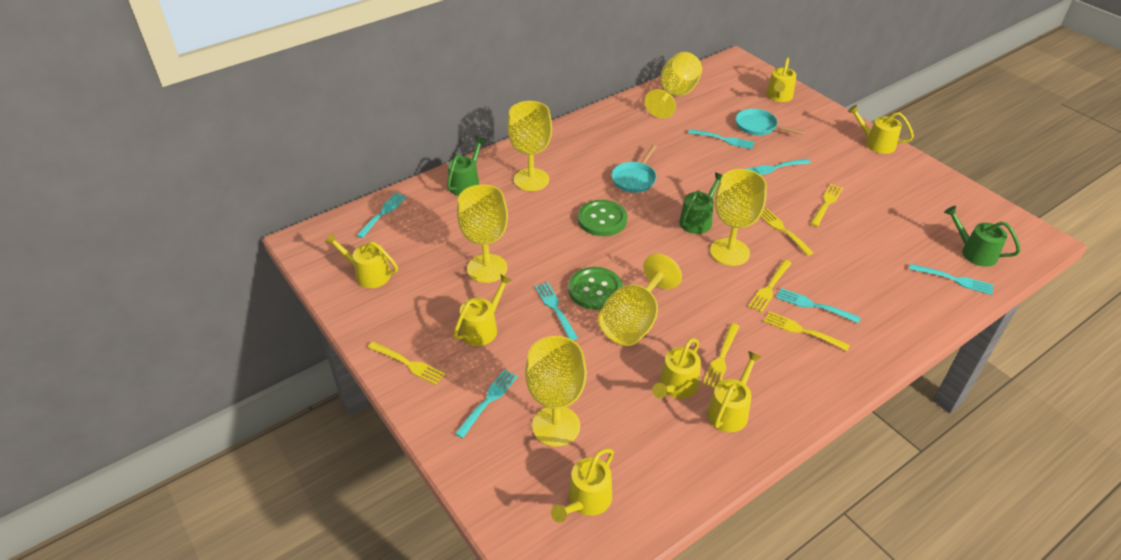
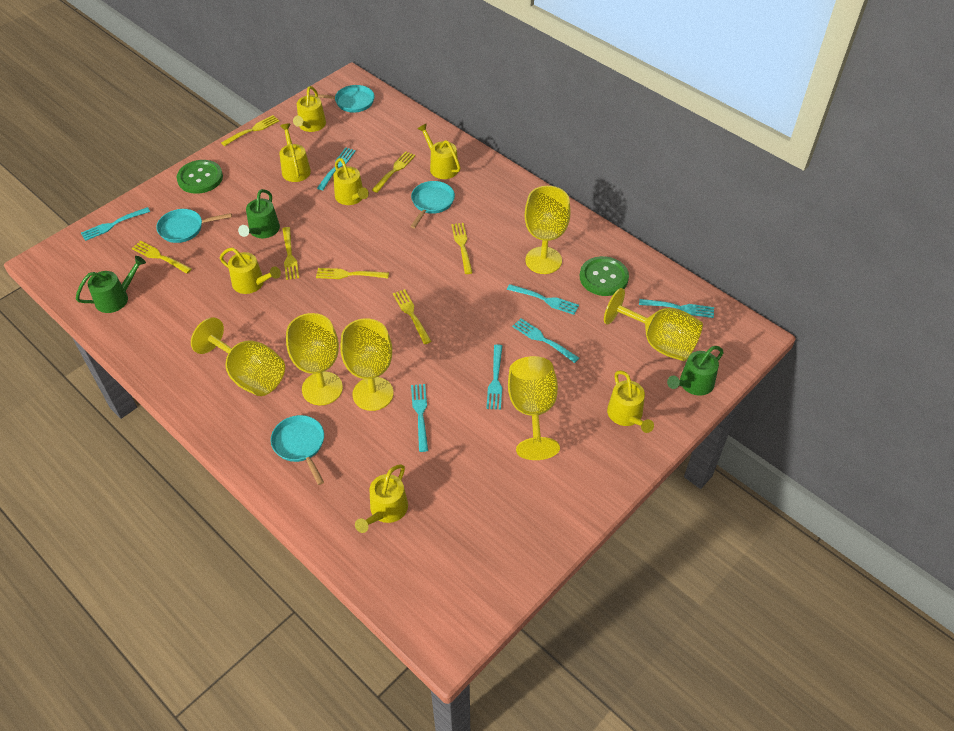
turquoise pan: [612,145,657,193] [736,109,804,135] = 2 -> [156,209,232,243] [271,415,324,485] [310,85,375,113] [410,181,455,229] = 4
yellow fork: [368,341,445,385] [703,323,740,388] [748,260,792,313] [760,209,814,256] [764,311,850,351] [810,184,843,227] = 6 -> [132,241,192,274] [221,115,279,146] [282,227,299,280] [316,268,389,279] [372,151,415,193] [393,289,431,344] [451,223,473,274] = 7

